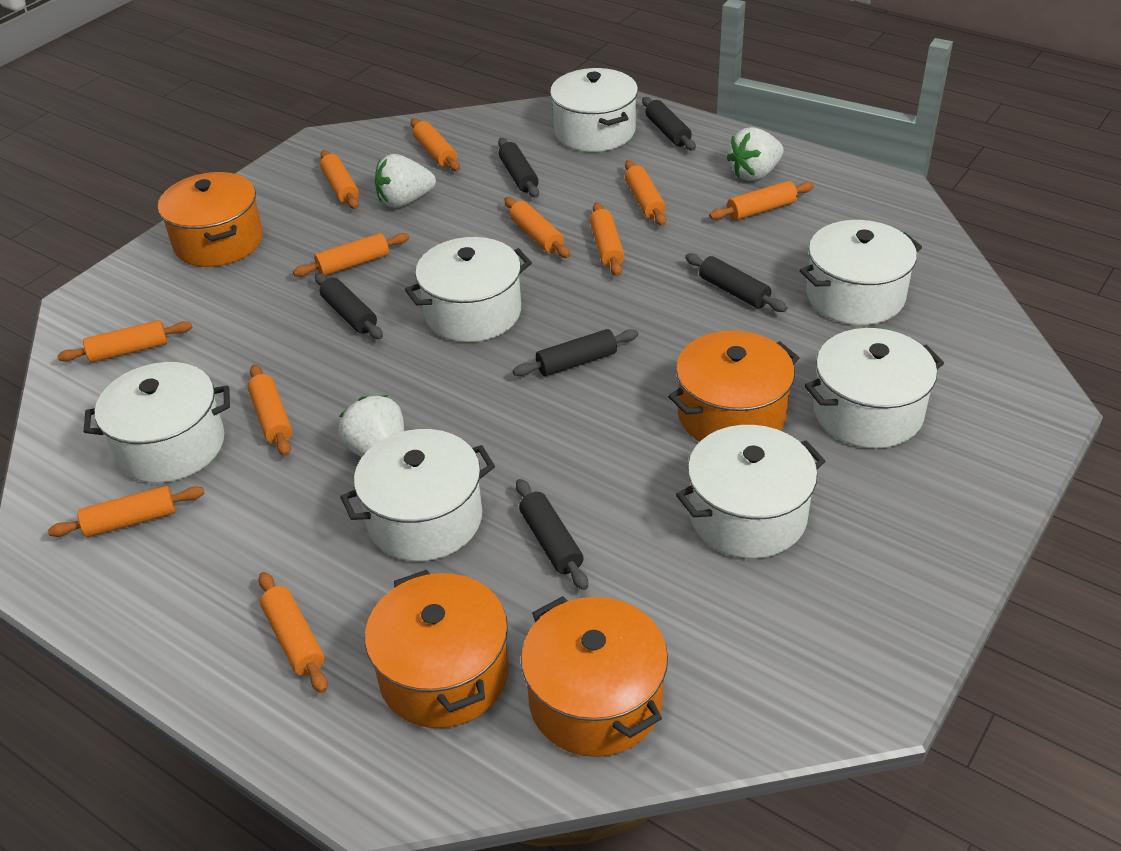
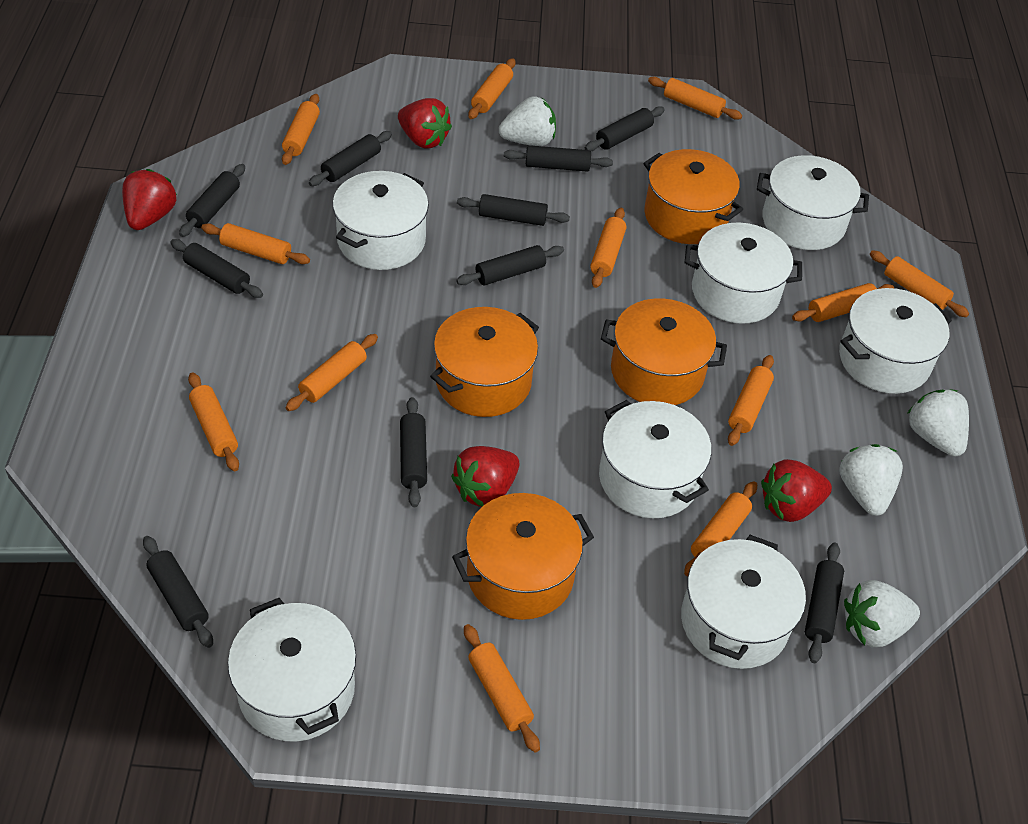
black rolling pin: [315,273,383,339] [498,138,539,198] [513,329,638,376] [516,479,588,590] [642,97,696,150] [685,253,787,312] = 6 -> [143,536,213,648] [170,239,263,298] [179,164,245,237] [309,131,392,186] [400,397,427,507] [456,245,564,285] [457,194,570,226] [504,145,613,172] [585,106,665,151] [805,543,844,663] = 10
orange rolling pin: [48,486,204,537] [57,320,192,363] [248,365,292,456] [259,572,328,693] [293,233,409,277] [320,150,359,209] [411,118,460,171] [504,197,570,258] [590,202,625,276] [625,160,666,226] [709,181,814,220] = 11 -> [188,372,239,471] [201,223,310,264] [282,94,320,165] [285,334,378,411] [464,624,540,752] [468,58,516,119] [590,208,626,288] [648,77,742,120] [684,481,757,576] [728,355,774,446] [792,283,894,322] [870,250,969,317] = 12
red strawberry: none = 0 -> [122,169,177,230] [398,98,452,149] [451,446,520,507] [761,459,832,522] = 4
white strawberry: [338,395,404,457] [375,154,436,208] [726,127,784,181] = 3 -> [499,96,556,146] [839,444,903,516] [844,580,920,647] [907,389,969,457] = 4

